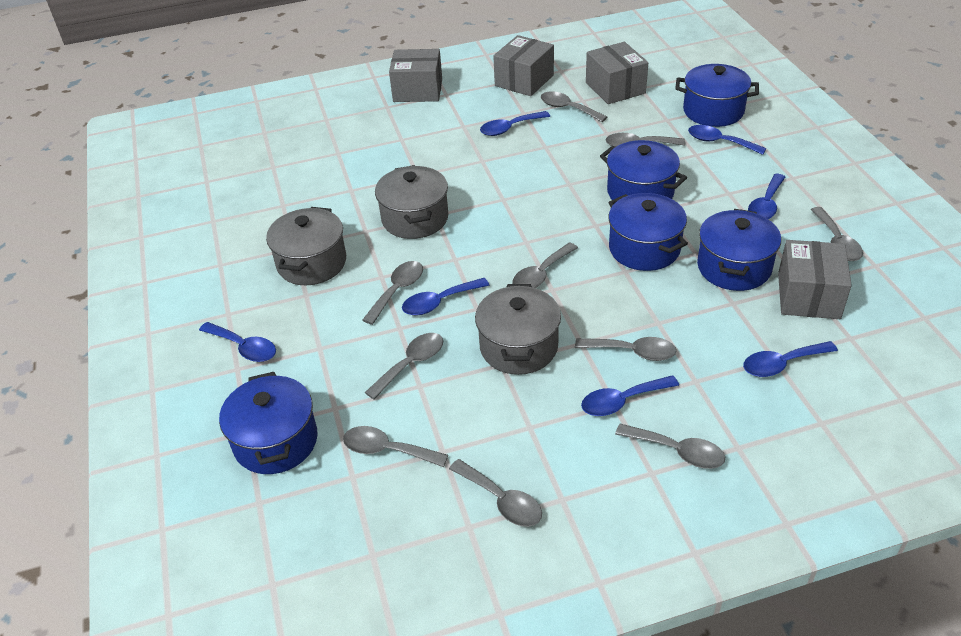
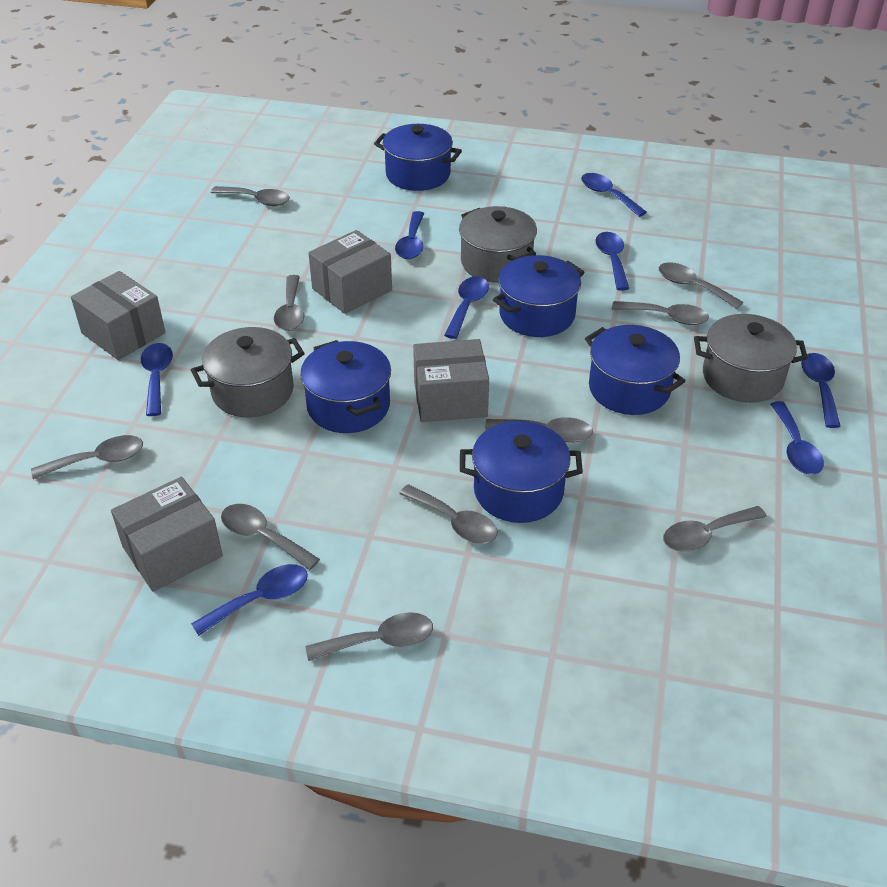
blue spoon: [199,322,276,362] [402,278,489,316] [480,111,550,136] [581,375,679,416] [688,125,767,155] [743,341,838,377] [748,174,785,219] = 7 -> [141,343,173,416] [191,564,308,636] [395,211,424,259] [444,277,489,339] [581,173,647,217] [595,232,629,291] [771,401,824,475] [801,353,841,428] = 8

